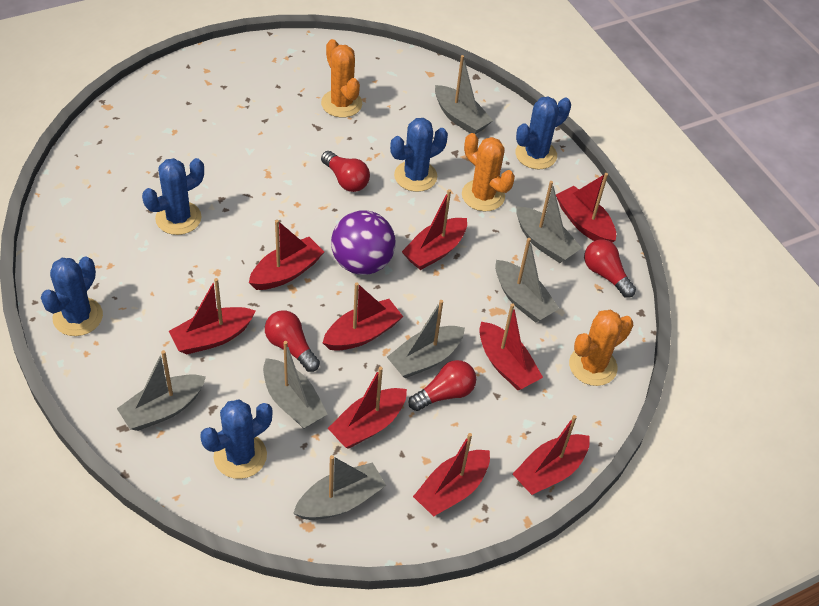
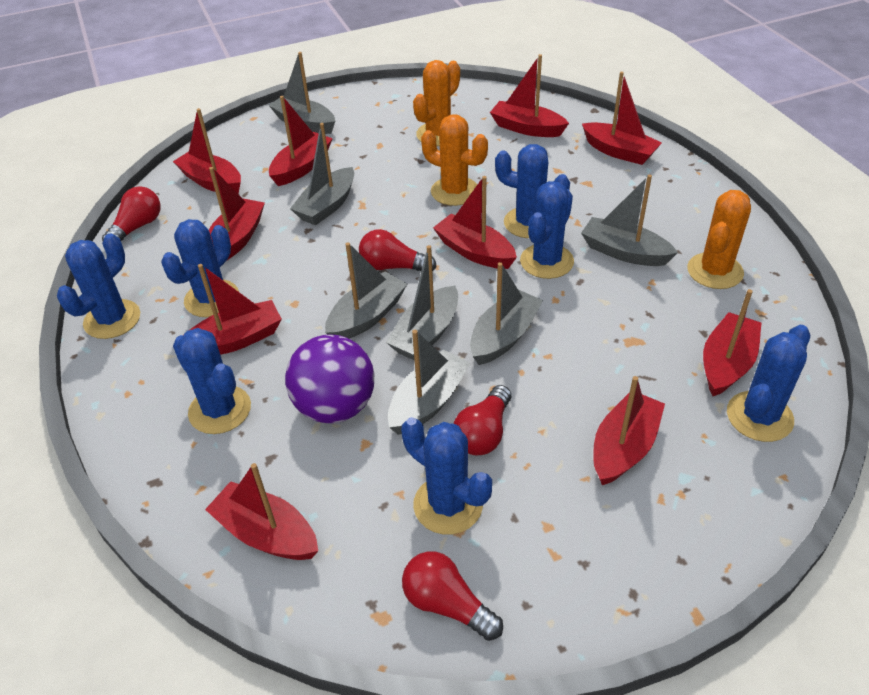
blue cactus: [41,257,103,336] [142,158,204,235] [200,400,272,479] [390,118,448,192] [516,96,571,169] = 5 -> [57,234,140,339] [161,219,239,317] [173,328,251,434] [401,417,492,535] [495,144,570,238] [520,181,574,279] [727,325,810,442] = 7
red boat: [169,278,256,354] [249,220,324,290] [323,283,403,351] [328,367,407,449] [402,189,467,270] [413,433,490,517] [479,303,543,390] [513,415,589,495] [556,173,616,243] = 9 -> [173,108,241,194] [190,264,282,355] [205,463,318,560] [209,167,265,260] [269,96,333,186] [433,176,517,269] [490,54,569,137] [582,71,662,165] [593,376,665,485] [703,289,761,396] = 10

